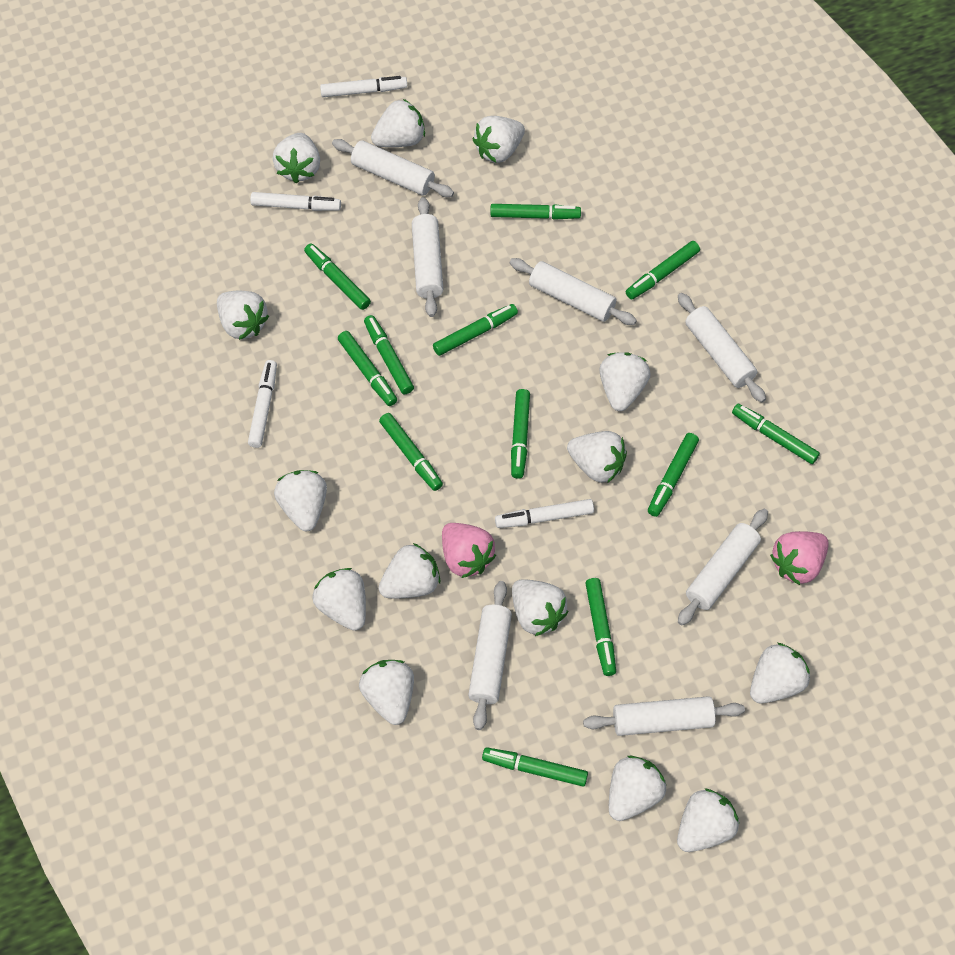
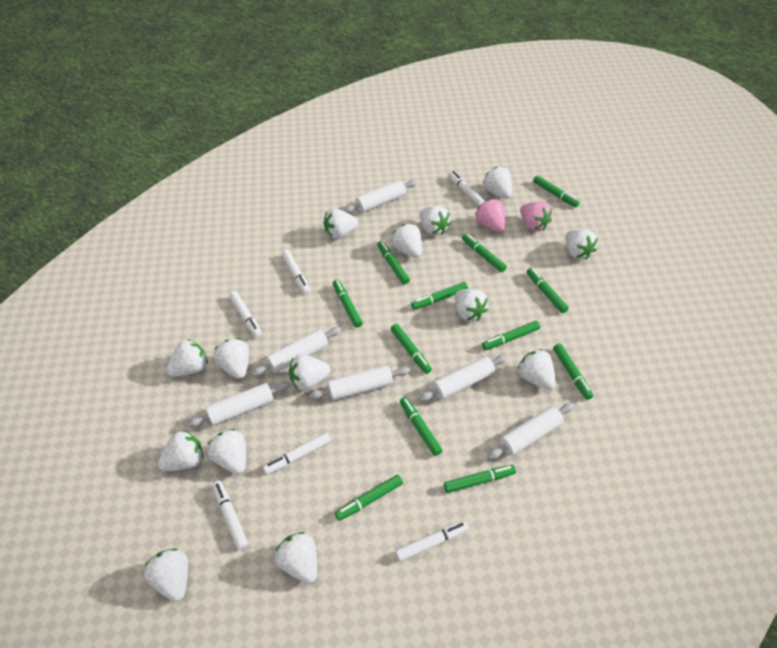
white marker: [248,360,277,448] [250,192,341,211] [320,76,407,97] [495,499,594,528] = 4 -> [212,481,248,550] [229,291,262,338] [263,433,331,474] [282,249,310,294] [395,521,469,562] [448,171,485,206] = 6
white rolling pin: [332,139,454,197] [412,197,443,317] [468,581,512,730] [510,258,637,325] [583,696,745,736] [678,293,766,402] [678,509,768,625] = 7 -> [188,382,290,427] [252,327,341,376] [309,366,410,400] [344,180,417,213] [419,355,507,402] [487,403,574,460] = 6

